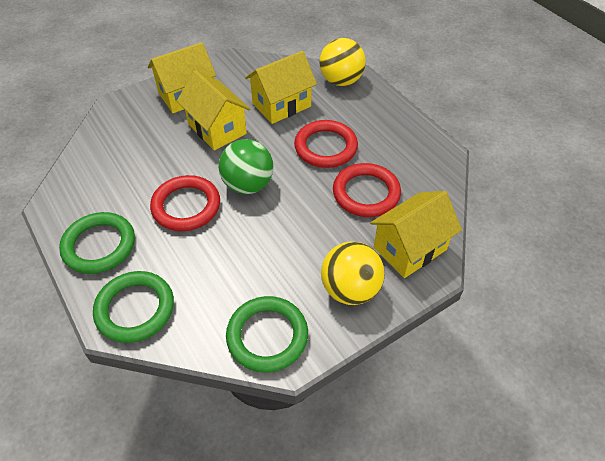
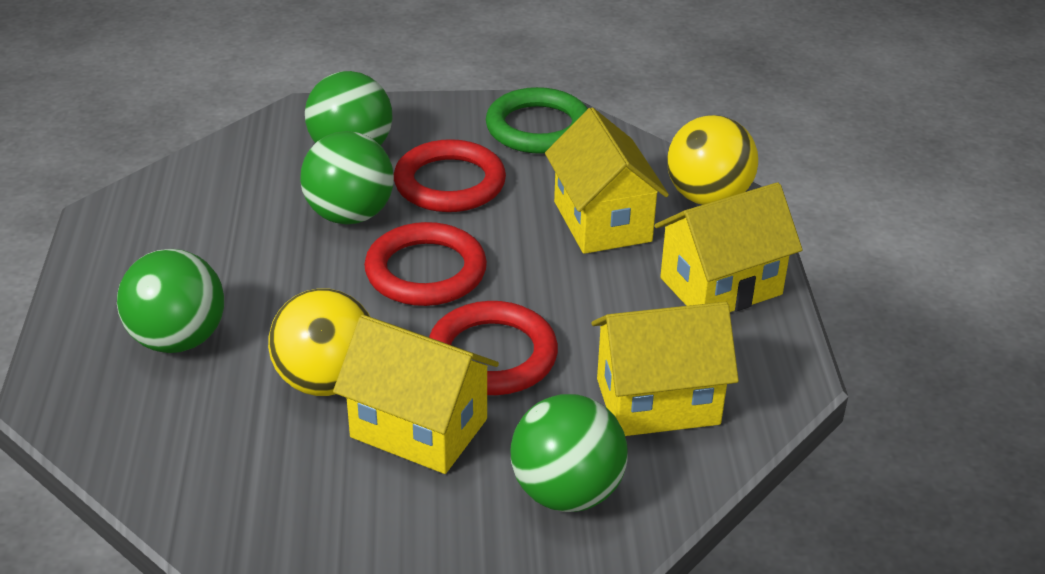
green ball: [219,139,274,194] = 1 -> [117,249,224,353] [300,131,394,224] [305,71,393,146] [511,394,628,512] = 4
green ring: [59,212,135,274] [93,271,174,343] [226,296,308,373] = 3 -> [486,87,588,154] = 1

